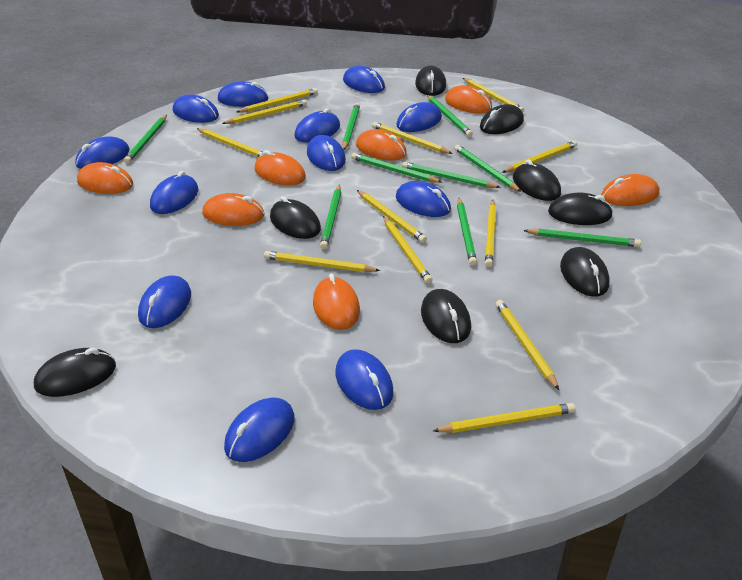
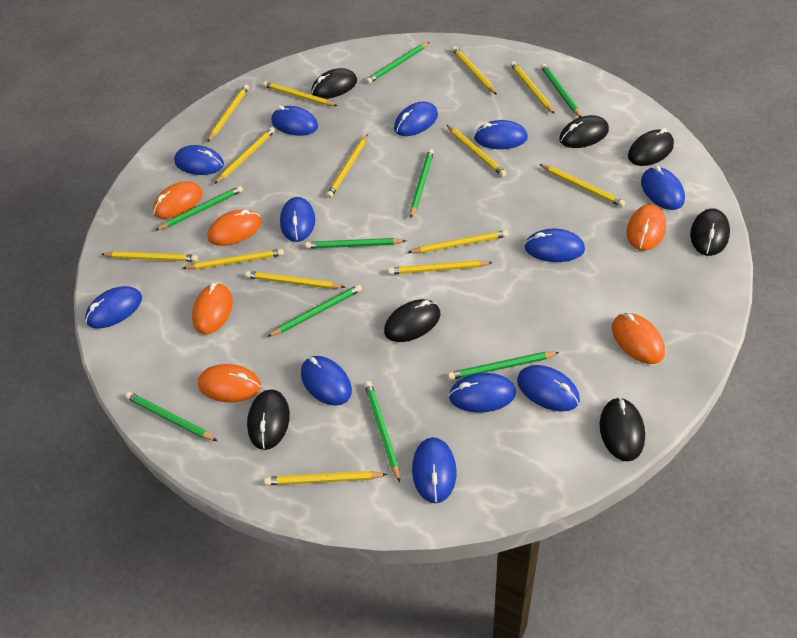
black mouse: [34,348,116,397] [270,196,321,239] [415,66,446,96] [421,289,471,343] [480,104,524,134] [513,159,561,201] [548,193,613,225] [560,247,610,297] = 8 -> [247,389,290,450] [311,68,357,99] [384,299,440,342] [559,115,609,148] [600,397,645,462] [628,128,674,166] [690,208,730,256] = 7
orange mouse: [77,162,133,194] [202,193,264,226] [254,150,306,186] [313,274,360,330] [356,129,407,161] [445,85,492,113] [601,174,659,206] = 7 -> [153,182,203,219] [192,283,233,334] [198,364,261,402] [207,210,262,246] [612,313,665,364] [627,204,666,251] = 6
yellow pencil: [197,128,263,157] [222,99,307,124] [237,88,318,113] [264,251,381,272] [357,190,427,243] [372,122,453,154] [383,216,432,284] [433,403,575,433] [463,78,524,112] [485,200,496,267] [495,300,559,390] [502,141,577,173] = 12 -> [101,251,198,262] [183,249,284,270] [207,84,249,142] [214,127,275,184] [245,271,345,289] [263,81,337,106] [264,471,388,485] [326,134,368,198] [388,260,493,275] [407,230,508,253] [447,125,507,177] [452,46,497,95] [510,61,554,114] [539,164,625,207] = 14

